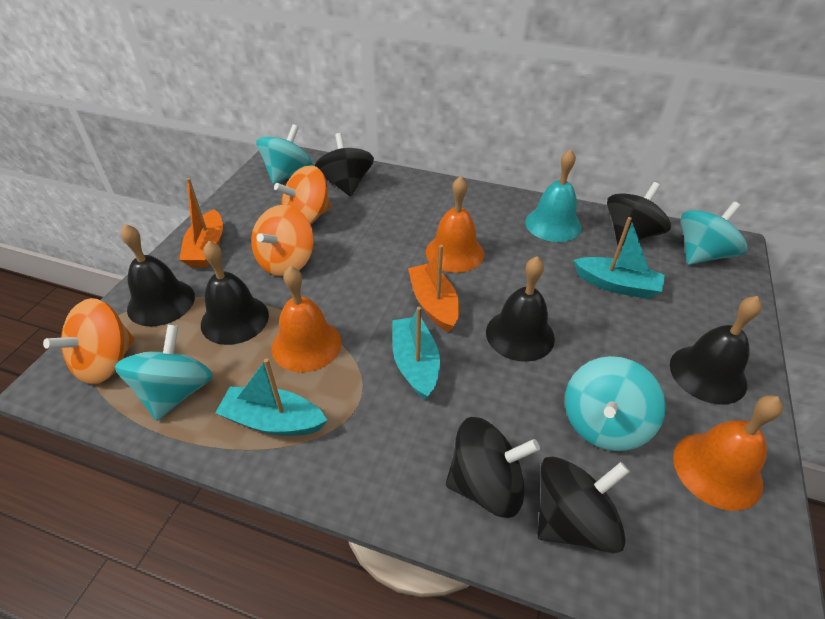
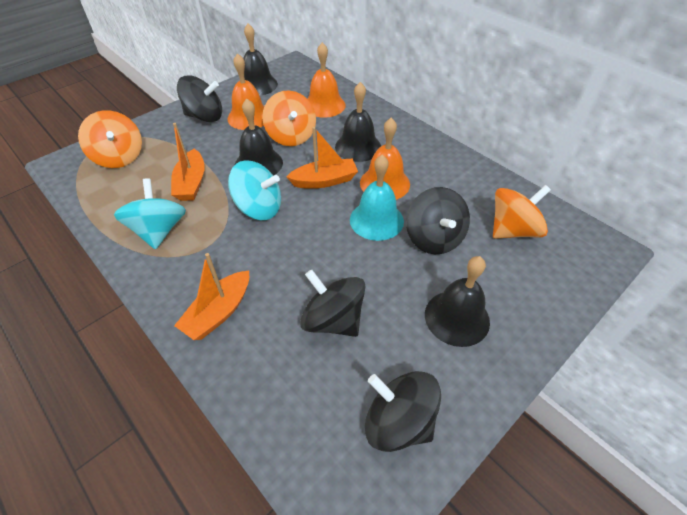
orange boat: [179,178,223,268] [408,245,459,332] = 2 -> [171,123,205,201] [174,253,249,340] [286,127,358,189] = 3
turquoise boat: [215,358,328,436] [392,307,440,400] [574,217,665,299] = 3 -> none = 0
turquoise spinning top: [115,325,213,421] [256,124,313,184] [565,356,666,451] [681,202,748,265] = 4 -> [114,178,186,250] [228,160,281,220] = 2

